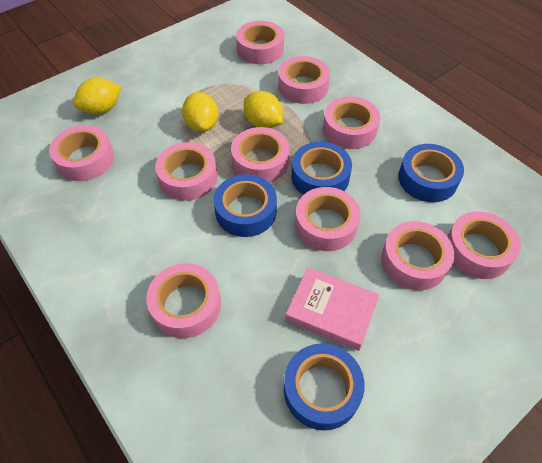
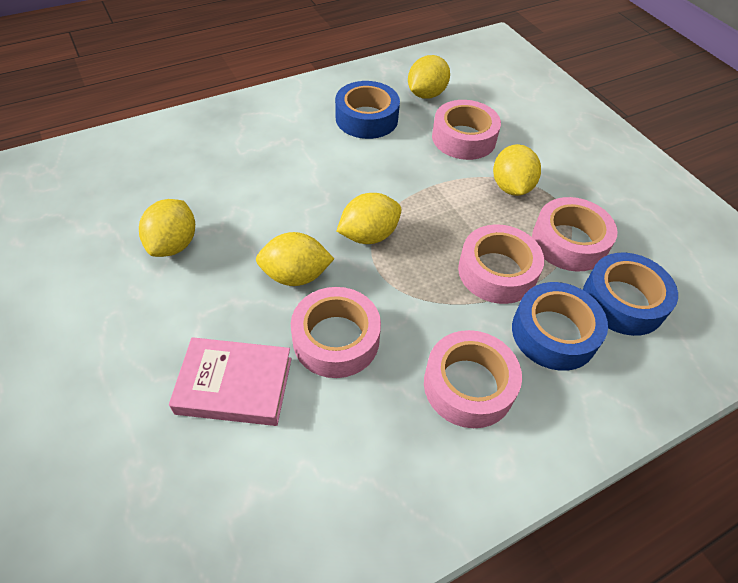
blue tape: [214,174,277,237] [284,343,365,431] [291,142,352,195] [398,144,464,202] = 4 -> [335,81,400,139] [512,282,608,371] [583,253,678,336] = 3
pink tape: [49,125,114,181] [146,263,221,338] [155,142,217,201] [231,127,289,182] [236,21,284,64] [278,56,330,104] [295,187,361,251] [323,96,380,149] [381,221,455,290] [447,211,521,279] = 10 -> [291,287,381,378] [424,330,522,428] [432,100,501,160] [458,224,544,304] [532,197,618,272] = 5
yellow lemon: [73,78,121,114] [182,92,218,132] [244,91,283,128] = 3 -> [139,199,195,257] [256,232,334,286] [337,193,402,244] [408,55,450,99] [493,144,541,196] = 5

